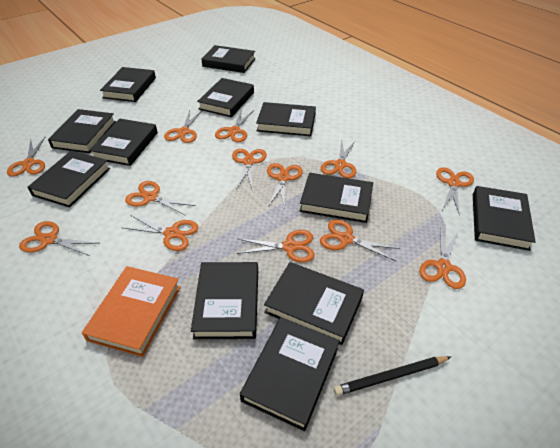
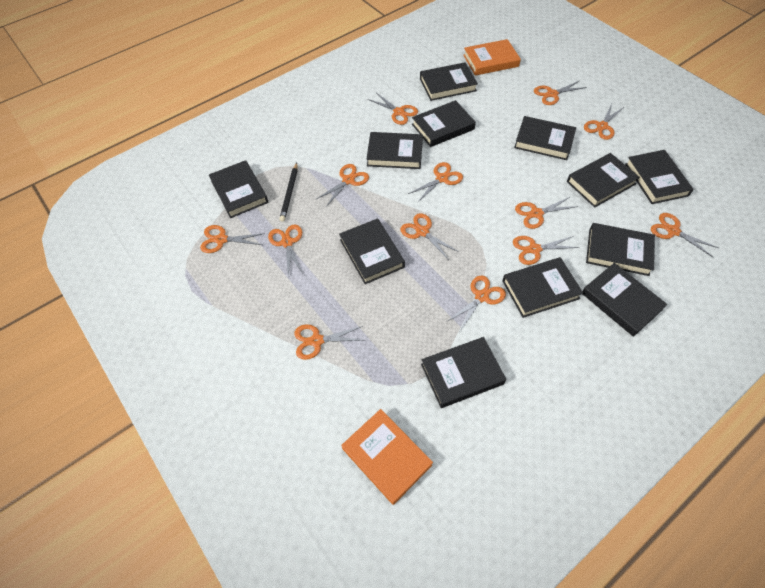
orange book: [82,266,181,357] = 1 -> [341,409,433,505] [463,39,521,76] = 2

